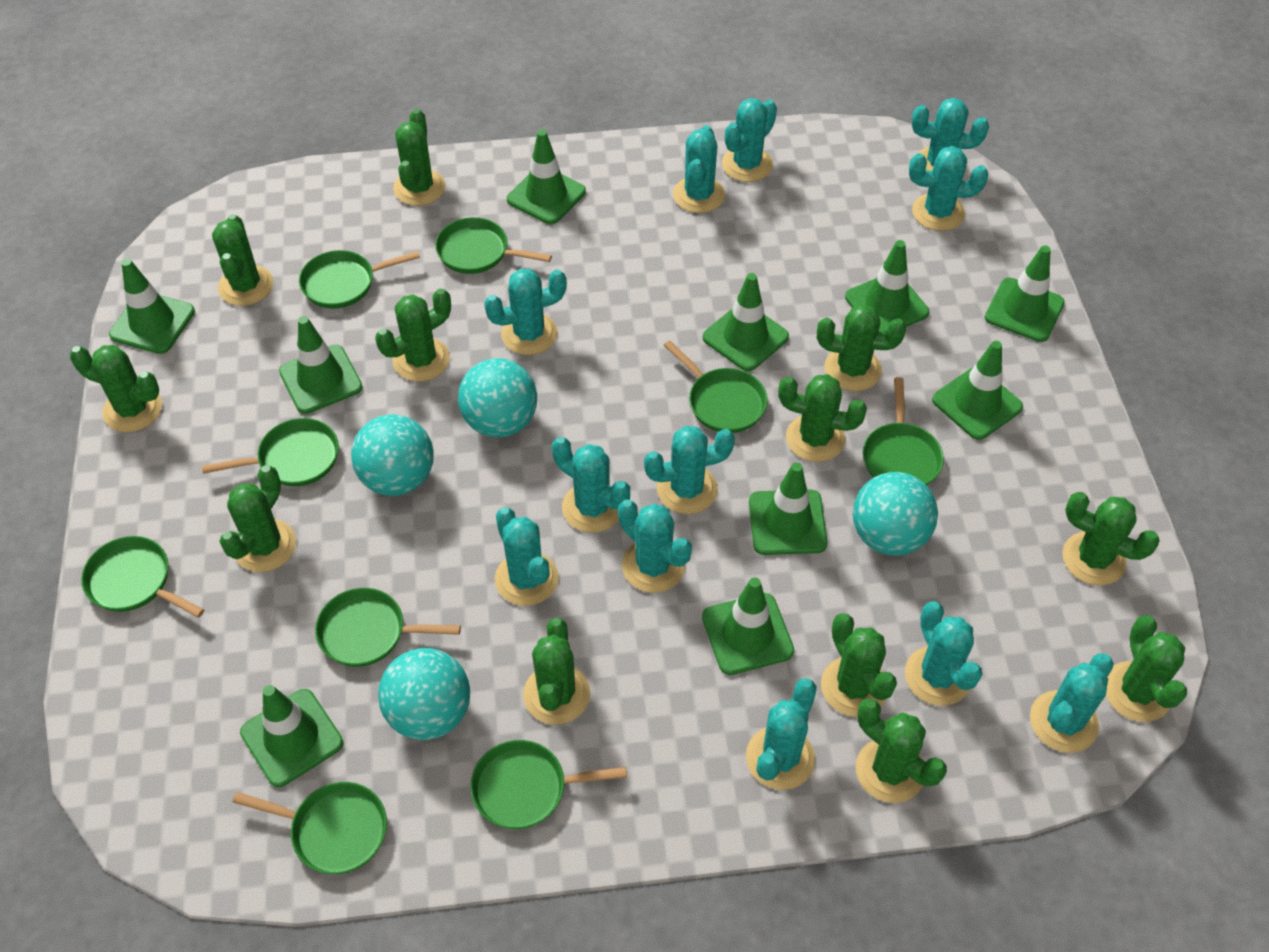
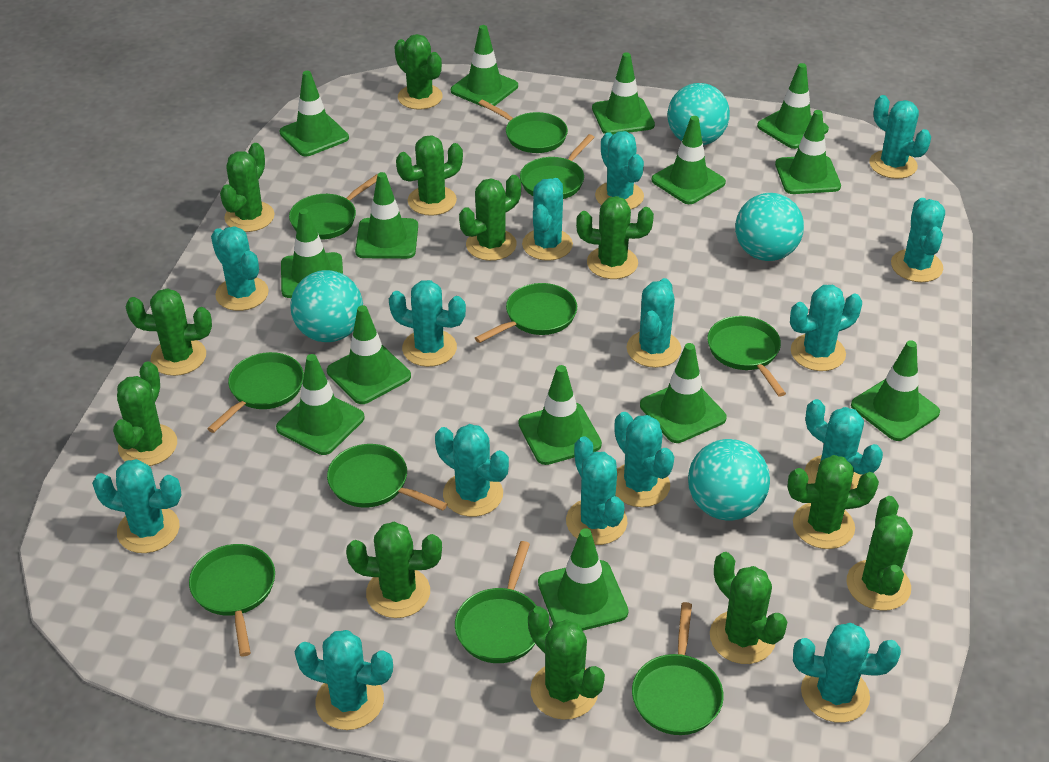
green pan: [81,536,204,618] [202,418,339,486] [232,782,387,874] [299,250,420,309] [315,588,461,667] [435,217,552,274] [470,740,627,829] [664,340,768,433] [863,377,944,485] = 9 -> [189,544,275,657] [207,352,304,433] [289,174,378,240] [327,444,447,511] [455,541,537,663] [475,283,577,343] [478,99,568,153] [520,134,595,199] [632,602,724,735] [707,316,786,397] = 10
green traffic cone: [109,259,195,354] [240,685,343,787] [279,316,363,414] [507,130,586,224] [702,577,794,675] [703,273,789,371] [749,462,828,555] [845,240,929,332] [932,341,1023,440] [985,245,1065,342] = 10 -> [276,354,365,455] [279,71,349,156] [281,209,343,298] [327,305,411,404] [355,172,418,259] [451,25,518,107] [519,365,602,465] [538,528,628,631] [592,52,655,134] [640,343,727,443] [652,116,726,204] [757,63,829,149] [775,110,841,194] [851,340,940,441] = 14
turquoise cactus: [484,269,567,355] [495,507,559,606] [552,437,630,533] [618,500,692,593] [644,426,735,514] [673,125,725,213] [722,98,777,182] [746,678,817,790] [905,601,982,706] [909,146,988,231] [912,98,989,171] [1030,653,1114,753] = 12 -> [92,459,182,553] [211,226,269,311] [295,630,393,730] [389,280,466,367] [435,424,509,517] [522,178,573,261] [566,436,627,545] [595,131,644,210] [614,412,674,507] [626,278,681,368] [790,285,862,371] [793,623,901,723] [804,399,883,490] [869,95,931,179] [891,198,945,282] = 15

